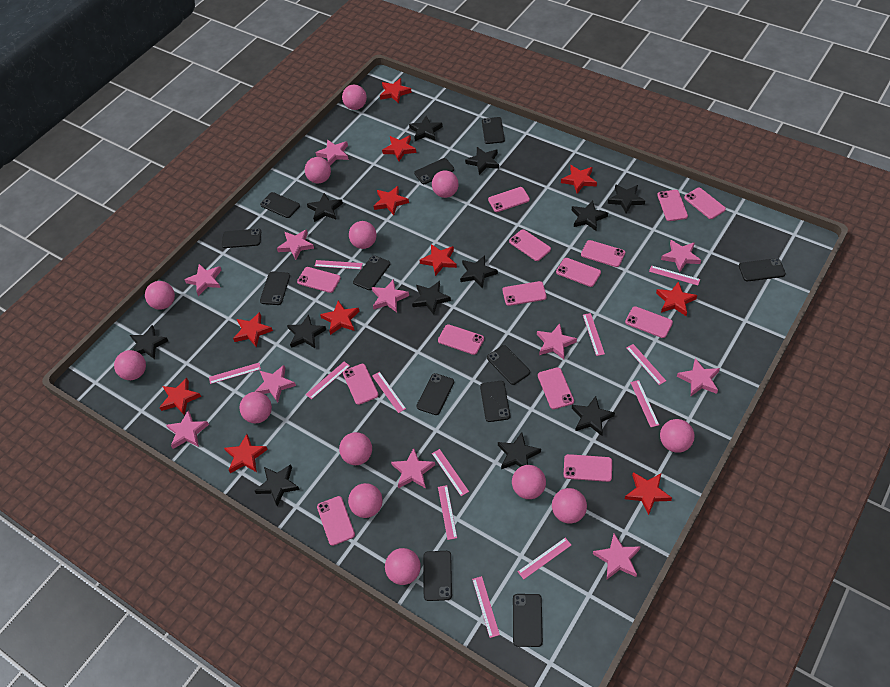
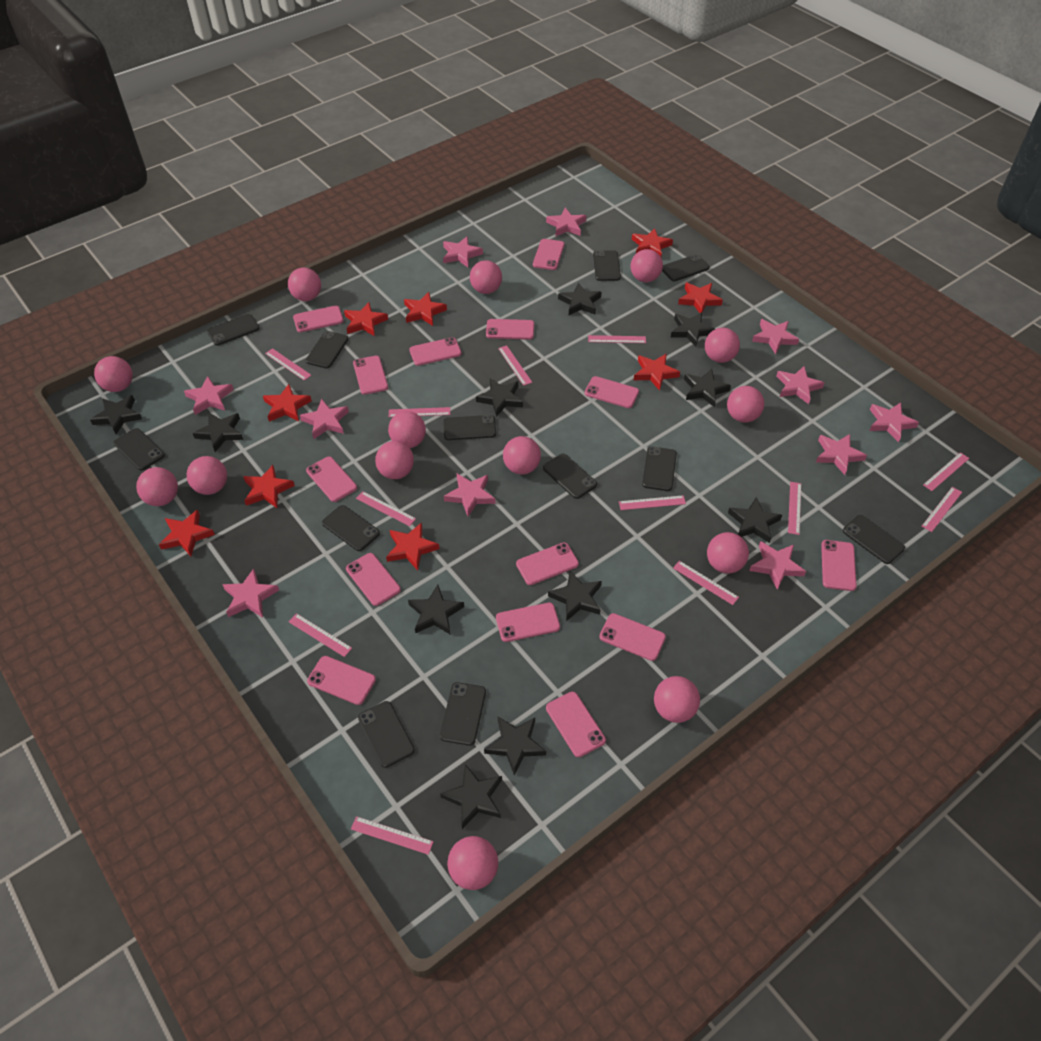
black star: [130,325,168,359] [255,464,300,506] [287,314,326,348] [307,193,343,222] [409,116,443,141] [412,281,451,315] [460,255,498,288] [465,147,499,175] [498,432,541,469] [572,200,608,231] [572,396,615,436] [608,184,645,214] = 12 -> [90,395,142,434] [193,412,243,452] [408,585,464,635] [440,764,502,829] [476,378,523,417] [484,717,546,776] [548,570,602,621] [558,283,602,315] [671,312,715,347] [684,369,731,407] [728,497,782,543] = 11
pink ball: [114,350,146,380] [145,281,175,310] [239,392,272,424] [305,157,331,184] [339,432,372,465] [342,85,367,110] [348,483,383,518] [349,221,377,249] [385,548,421,585] [432,170,459,198] [512,465,546,499] [552,488,587,524] [660,419,695,453] = 13 -> [94,356,133,392] [136,467,178,506] [187,456,227,495] [288,268,321,301] [375,441,414,479] [388,411,426,448] [447,836,498,890] [470,260,502,294] [503,436,541,474] [631,249,663,282] [654,676,700,723] [705,328,740,363] [707,532,749,573] [727,386,764,423] = 14
red star: [159,378,201,415] [224,434,268,473] [233,312,273,347] [320,301,360,335] [374,186,409,215] [380,78,412,104] [382,135,417,161] [419,244,457,276] [561,165,597,194] [625,472,672,515] [656,281,697,316] = 11 -> [159,509,215,556] [243,465,295,508] [263,384,312,422] [344,302,388,336] [386,522,439,570] [404,292,447,326] [632,228,673,257] [634,354,680,391] [678,282,723,313] = 9

